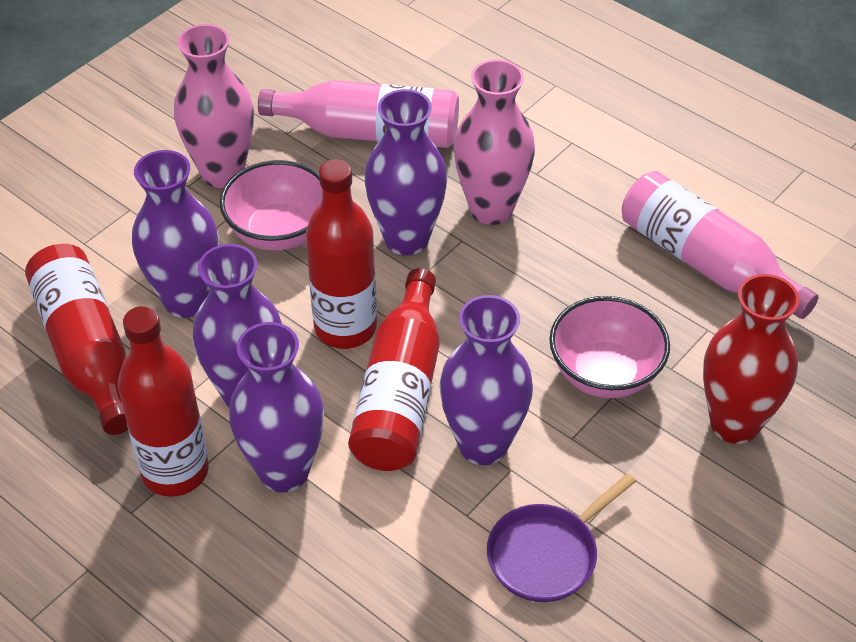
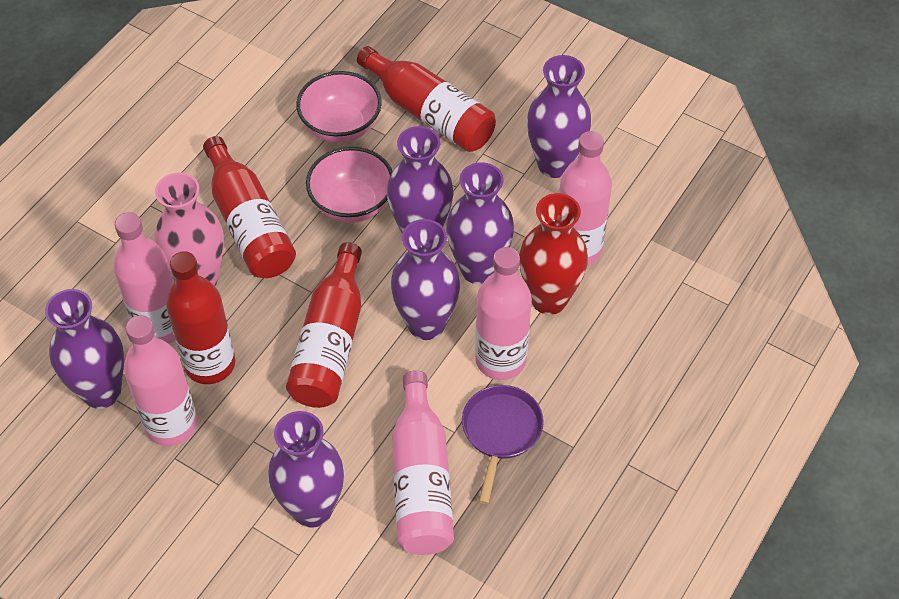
pink bottle: [258,80,459,148] [622,171,819,319] = 2 -> [113,212,175,344] [124,315,197,446] [392,370,454,555] [475,247,532,380] [559,131,612,266] = 5
pink vase: [174,24,254,188] [453,59,535,225] = 2 -> [155,173,224,286] = 1
purple vase: [132,150,219,318] [193,244,282,408] [229,322,324,492] [364,89,447,256] [439,295,533,465] = 5 -> [45,289,124,409] [268,411,344,528] [387,126,453,233] [390,219,460,340] [446,162,514,284] [527,55,591,178] = 6

